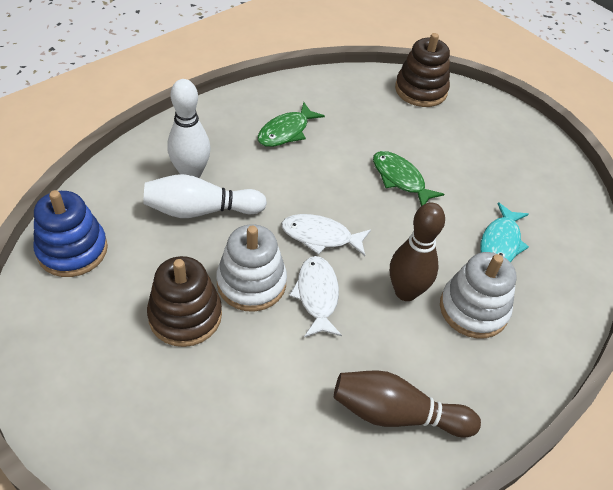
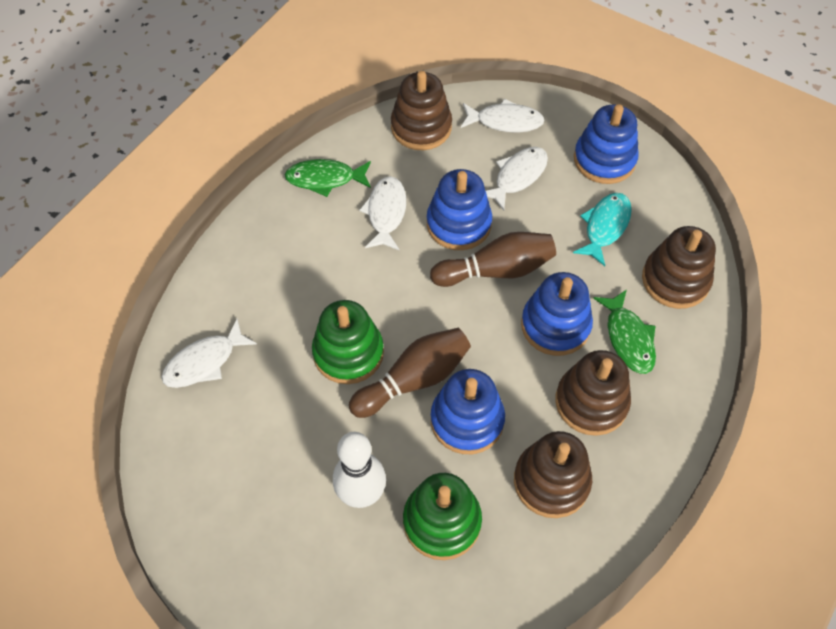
blue stacking toy: [34,190,108,277] = 1 -> [427,169,492,250] [431,369,505,454] [521,272,593,356] [574,104,639,184] = 4
brown stacking toy: [147,256,222,347] [395,33,450,107] = 2 -> [391,71,452,150] [514,431,592,518] [555,350,631,436] [642,226,716,309] = 4
green stacking toy: none = 0 -> [312,300,384,384] [403,473,482,560] = 2
white bowling pin: [143,174,267,218] [167,79,211,178] = 2 -> [333,432,386,508] = 1
white fish: [281,214,371,256] [289,256,342,337] = 2 -> [161,319,257,388] [359,176,406,251] [461,99,545,132] [486,147,548,211] = 4
white stacking toy: [216,224,287,312] [440,252,517,338] = 2 -> none = 0

